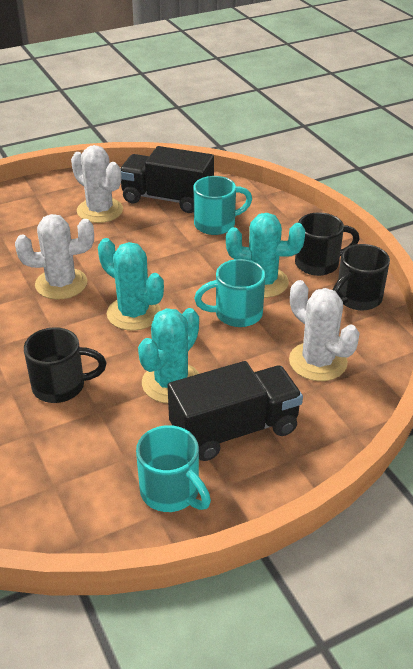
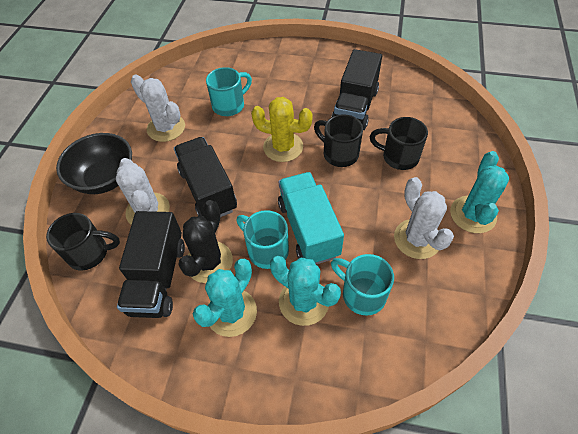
black bowl: none = 0 -> [56,133,132,194] = 1
black cactus: none = 0 -> [178,200,233,283] = 1
black truck: [121,146,214,213] [168,361,303,461] = 2 -> [117,211,185,318] [174,137,237,218] [332,49,382,130] = 3
turquoise truck: none = 0 -> [278,172,344,264] = 1
yellow cactus: none = 0 -> [251,97,313,162] = 1

